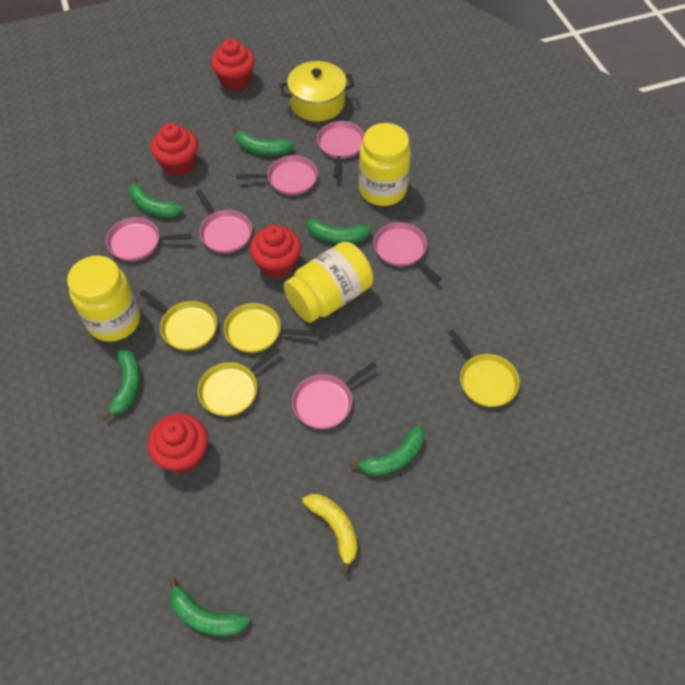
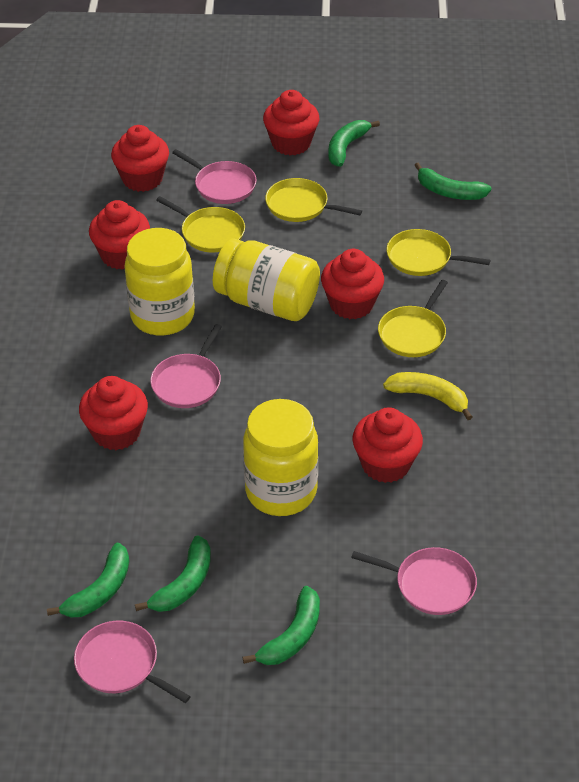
green banana: [102,348,140,420] [129,177,183,217] [169,576,250,636] [233,126,294,155] [302,214,371,243] [349,424,424,476] = 6 -> [47,542,129,617] [135,535,211,612] [242,586,320,665] [328,120,380,167] [414,162,492,200] = 5
pink pan: [106,217,192,261] [196,190,252,253] [236,155,318,195] [292,362,377,429] [317,121,364,178] [374,222,442,282] = 6 -> [74,621,191,703] [150,324,222,408] [172,149,256,204] [351,547,477,615] = 4
red cupcake: [147,414,208,473] [150,123,198,176] [211,39,255,91] [250,225,301,279] = 4 -> [79,376,148,450] [89,200,150,269] [111,125,169,192] [263,90,319,156] [321,249,384,319] [353,407,423,483] = 6
yellow pot: [280,61,354,122] = 1 -> none = 0

